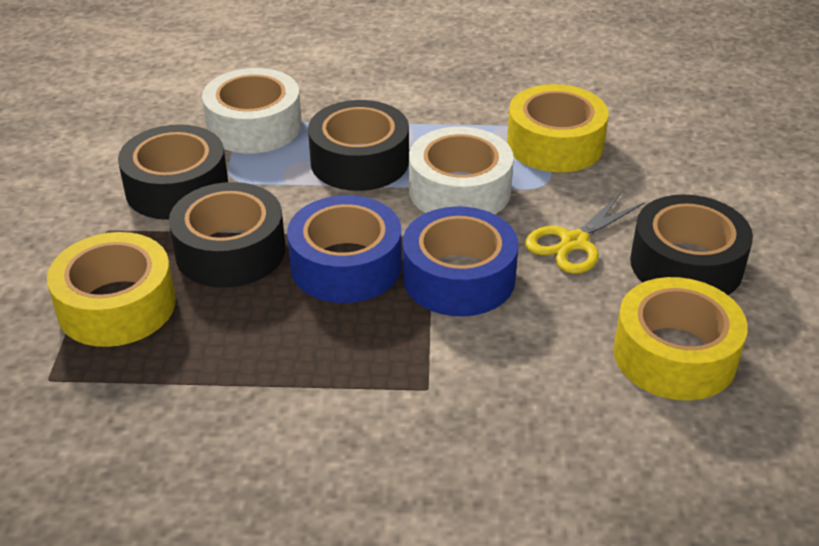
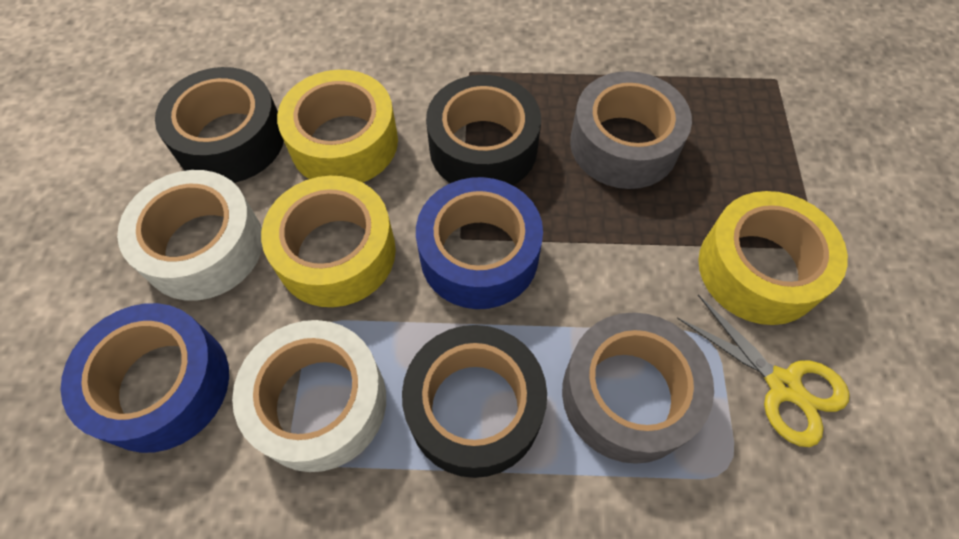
black tape: [118,124,228,220] [169,182,285,288] [308,100,409,191] [630,194,753,295] = 4 -> [155,67,284,183] [402,325,547,478] [426,75,541,185] = 3
grey tape: none = 0 -> [562,312,714,464] [570,71,692,189] = 2

